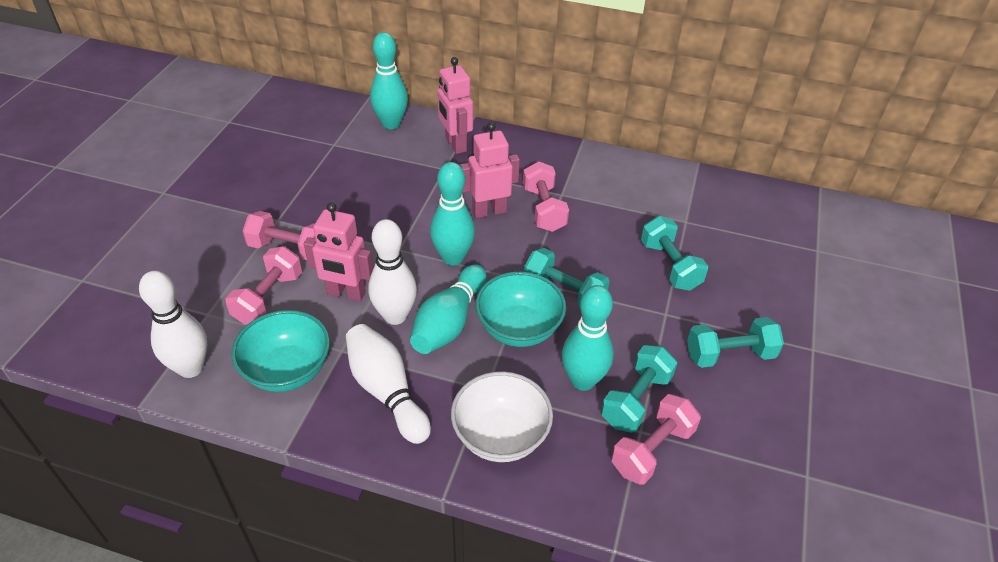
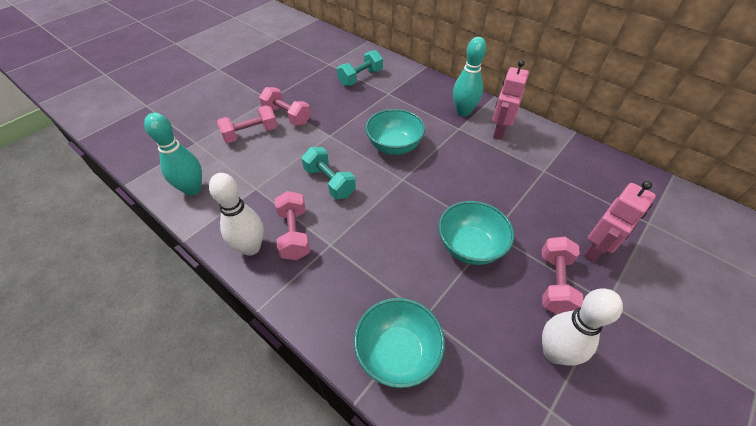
pink robot: [304,203,373,302] [437,57,473,154] [460,122,520,218] = 3 -> [492,60,529,140] [584,181,656,262] = 2
turquoise bowl: [231,310,330,392] [475,272,566,347] = 2 -> [354,298,445,388] [365,109,425,155] [439,201,514,265] = 3
turquoise bowling pin: [370,32,408,129] [410,265,487,354] [430,162,475,266] [562,285,613,391] = 4 -> [144,113,202,196] [453,37,487,116] = 2
turquoise dumbbell: [524,248,610,307] [601,345,677,432] [641,216,708,291] [687,317,784,368] = 4 -> [302,147,356,199] [337,50,383,86] = 2
white bowl: [451,371,553,462] = 1 -> none = 0
white bowling pin: [139,271,207,378] [346,324,431,444] [368,219,417,325] = 3 -> [209,173,264,256] [542,289,623,366] = 2

